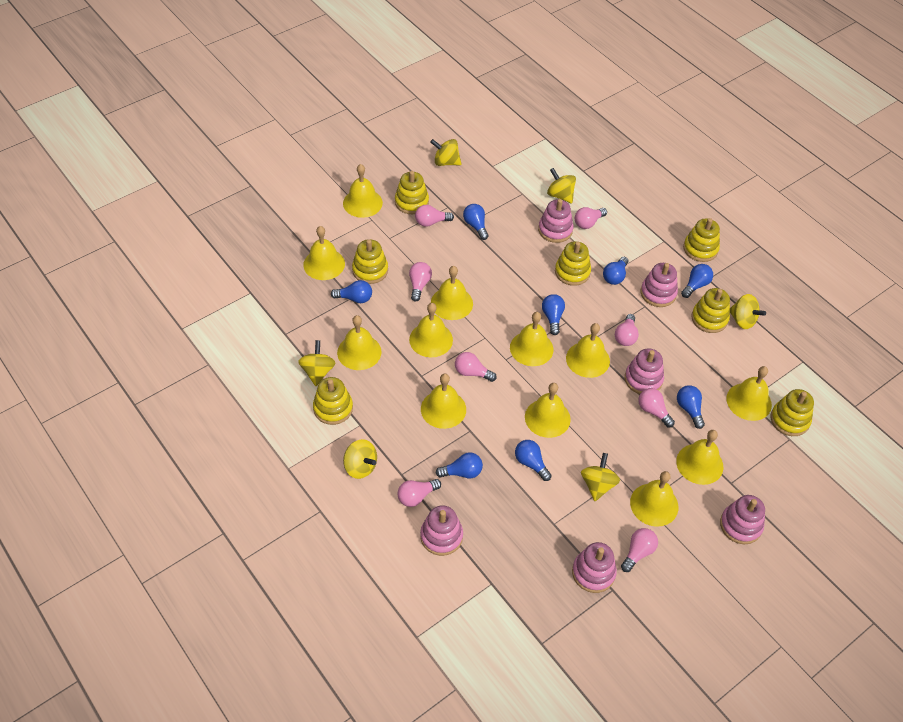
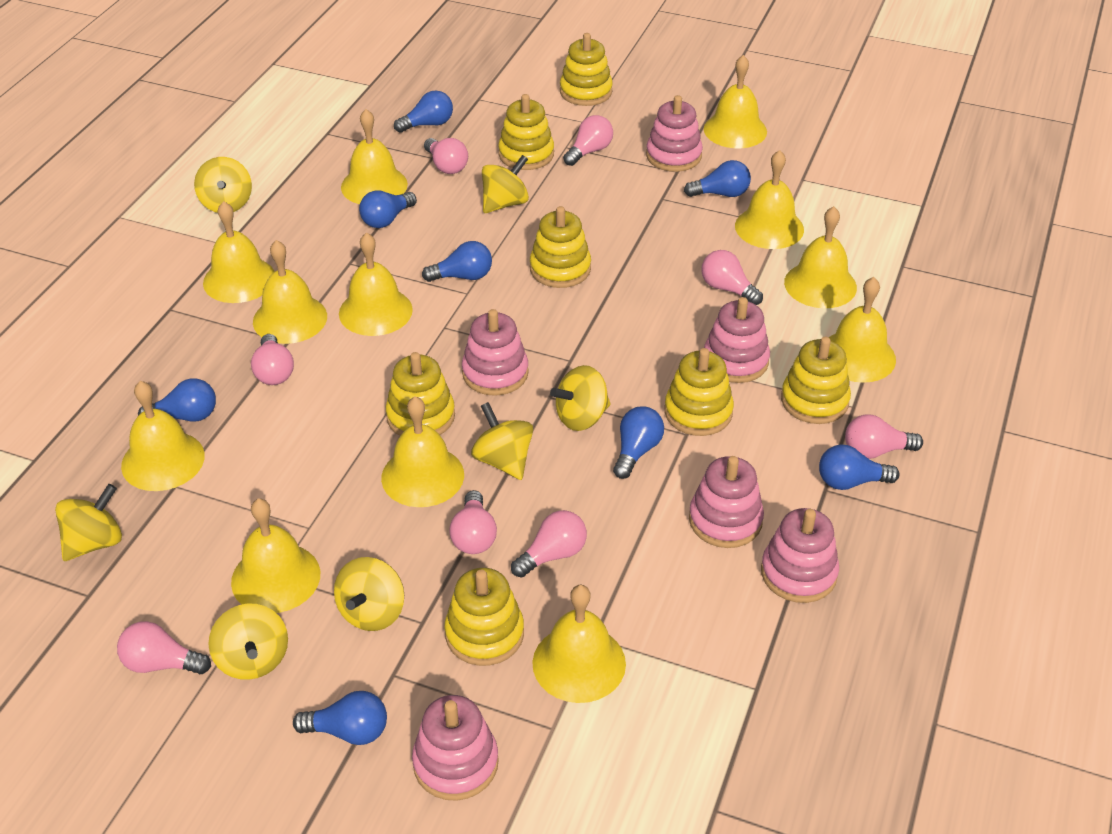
yellow spinning top: [298,340,336,386] [343,439,377,479] [430,139,462,166] [547,168,576,204] [581,453,620,501] [730,294,766,329] = 6 -> [55,484,122,561] [194,157,252,213] [208,603,288,680] [334,557,404,631] [471,402,533,480] [482,155,529,213] [550,365,611,431] = 7

